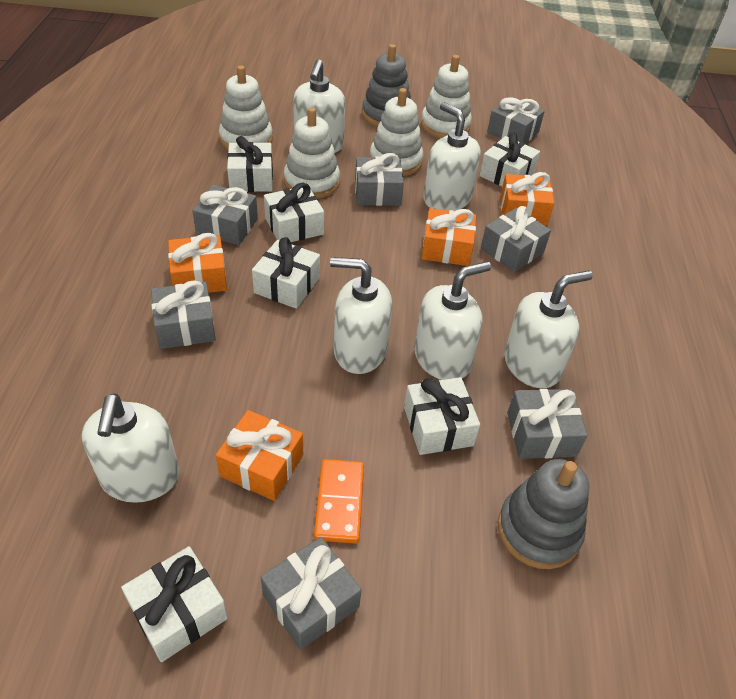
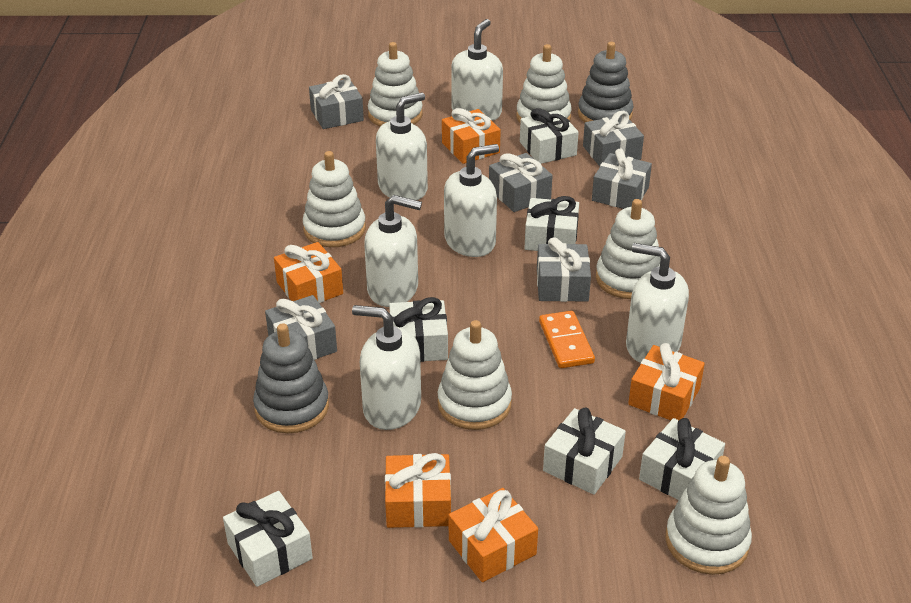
grey gift: [151,280,216,349] [192,185,258,245] [261,537,362,650] [355,153,404,206] [481,206,551,272] [487,96,545,144] [507,389,588,459] = 7 -> [265,295,337,360] [309,74,364,129] [489,153,553,212] [537,237,591,302] [583,111,644,166] [592,148,652,209] = 6
orange gift: [168,233,227,293] [216,410,303,501] [422,208,476,266] [500,172,554,226] = 4 -> [274,242,343,303] [385,453,451,528] [442,108,501,164] [449,488,538,582] [628,343,705,420] = 5
white stacking toy: [219,66,273,150] [284,107,340,199] [369,88,424,176] [421,55,472,138] = 4 -> [303,151,366,247] [368,42,423,127] [438,320,512,430] [516,44,572,123] [596,199,661,299] [665,456,752,575] = 6

